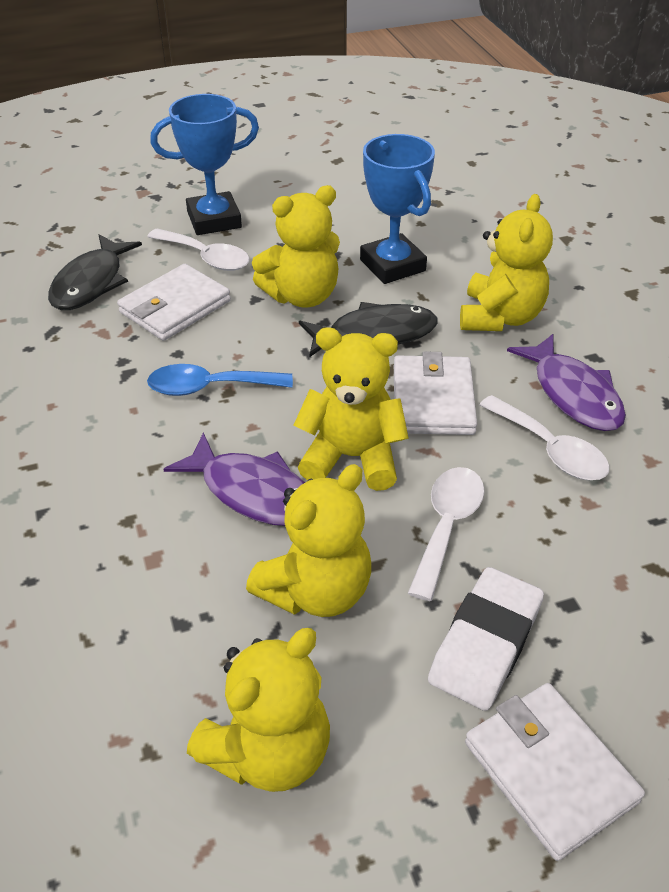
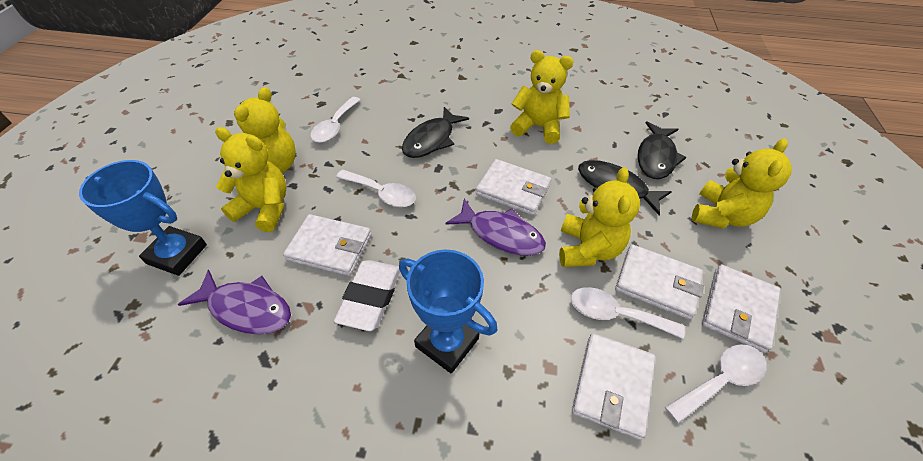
black fish: [48,234,142,310] [299,302,438,357] = 2 -> [402,107,469,158] [578,160,672,215] [638,121,686,179] = 3
blue spoon: [147,364,293,396] = 1 -> none = 0
white spoon: [147,228,249,271] [408,467,485,601] [479,395,609,480] = 3 -> [310,97,361,143] [336,170,416,207] [571,287,685,339] [665,344,767,424] = 4
white wallet: [117,264,231,341] [394,352,477,435] [465,683,645,861] = 3 -> [283,214,371,276] [476,159,551,216] [572,333,655,440] [615,244,704,320] [702,264,780,353] = 5

